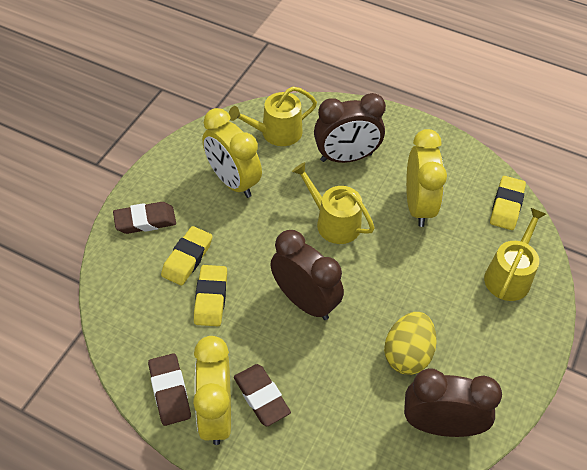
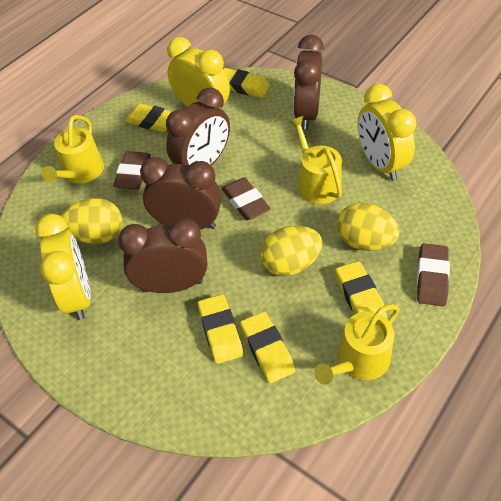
brown clock: [270,230,344,320] [314,93,386,163] [404,368,502,437] = 3 -> [118,218,207,293] [140,157,222,229] [166,87,230,166] [293,35,324,130] = 4
yellow egg: [384,312,437,375] = 1 -> [61,198,122,244] [260,226,323,276] [337,203,400,251] = 3
yellow eraser: [161,226,213,286] [194,265,227,326] [490,176,526,230] = 3 -> [125,103,172,132] [198,294,243,364] [223,68,270,98] [240,311,295,383] [336,261,387,319] = 5

